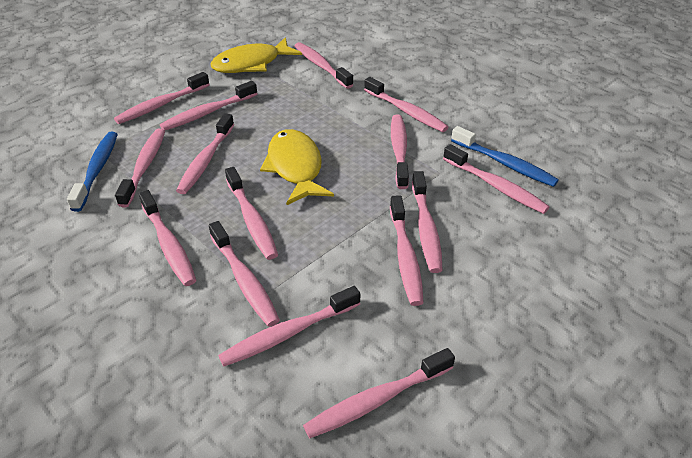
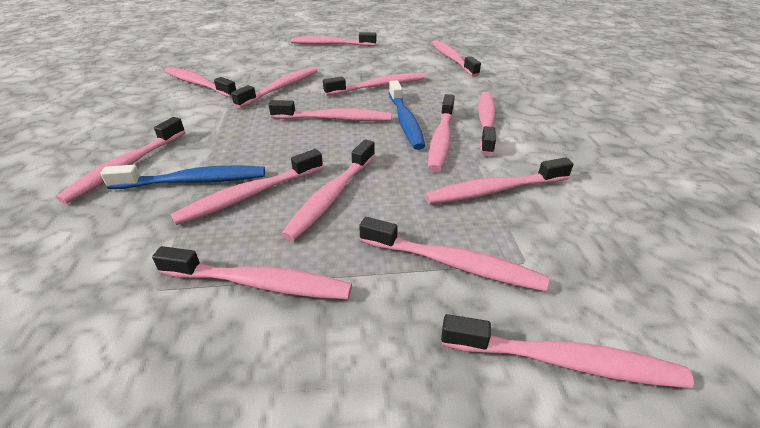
yellow fish: [211,37,302,73] [260,129,334,205] = 2 -> none = 0

